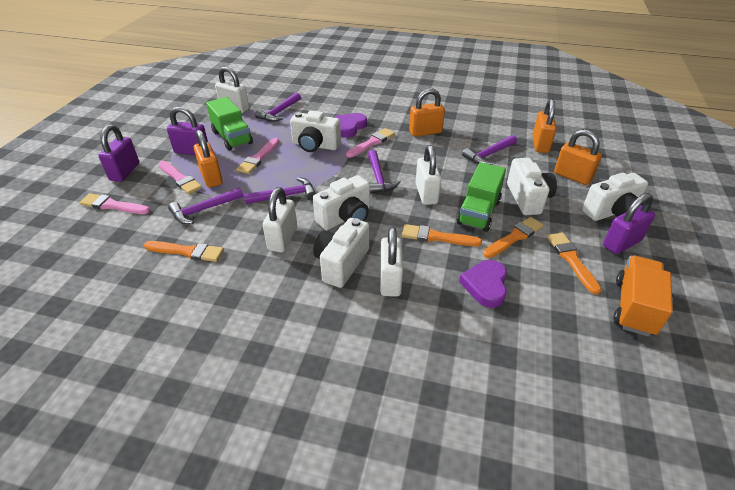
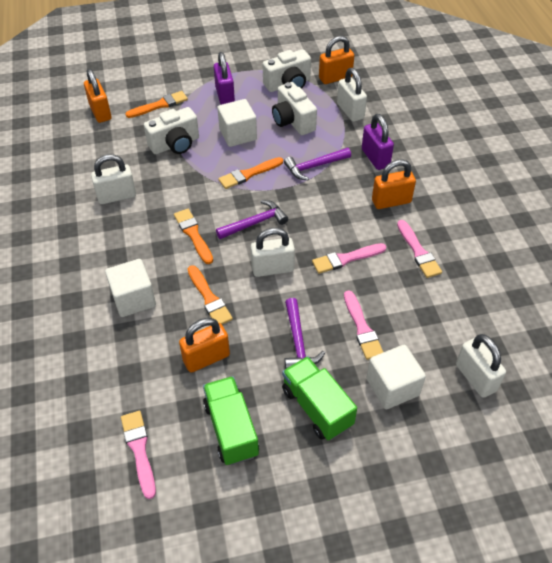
orange truck: [613,255,673,337] = 1 -> none = 0
purple hammer: [168,187,243,224] [244,177,316,204] [255,93,301,122] [368,150,401,194] [462,135,517,165] = 5 -> [216,200,288,239] [284,148,351,180] [284,298,325,369] = 3
purple heart: [335,113,367,137] [459,260,507,308] = 2 -> none = 0
purple padlock: [98,124,139,182] [167,106,208,155] [603,193,655,254] = 3 -> [214,52,235,105] [362,114,394,170] = 2
white camera: [290,110,341,152] [313,175,370,230] [313,218,369,288] [507,158,557,215] [582,173,648,221] = 5 -> [144,107,199,154] [263,49,311,92] [272,82,317,135] = 3
white cube: none = 0 -> [105,259,156,317] [217,99,257,147] [366,345,426,409] = 3

